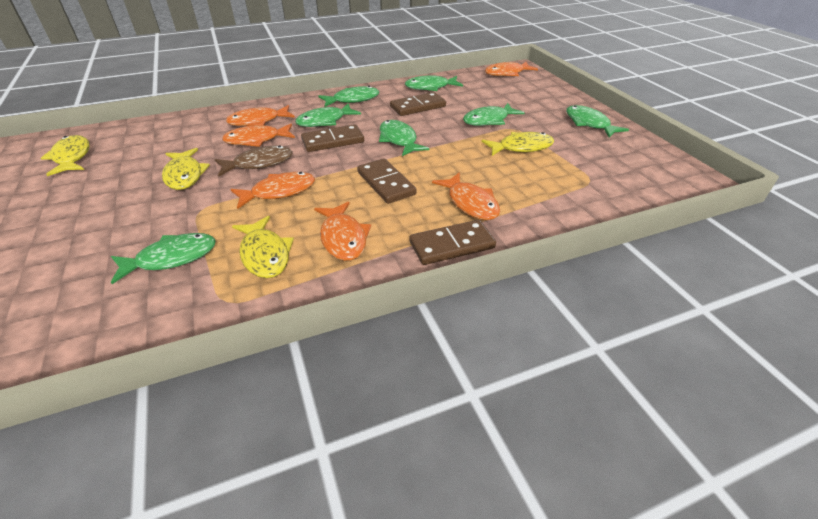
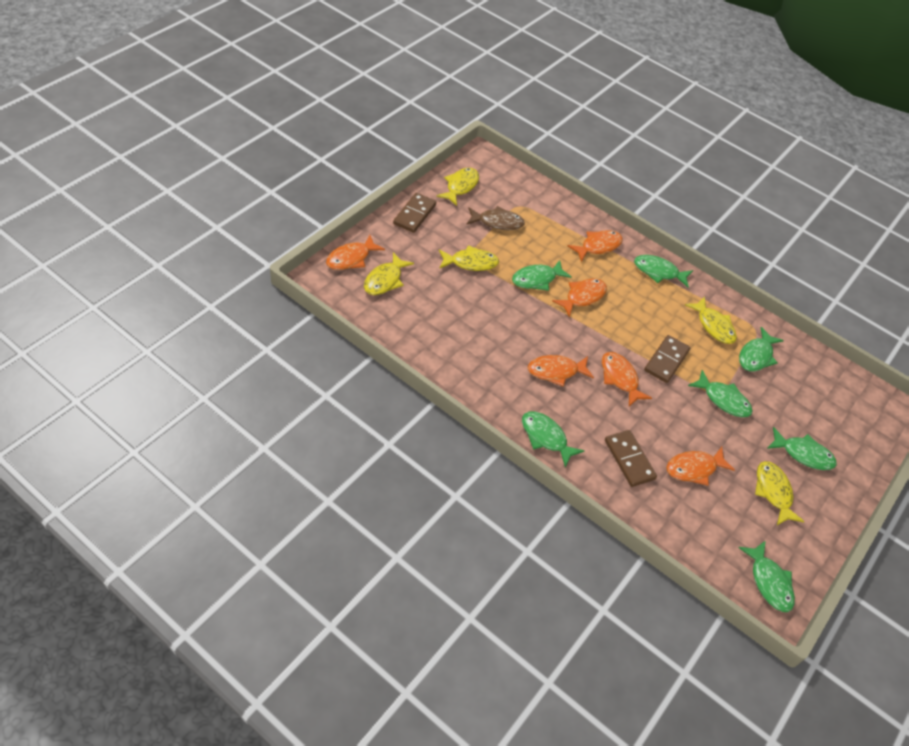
brown domino: [301,124,364,152] [357,158,417,204] [390,92,446,116] [410,220,496,265] = 4 -> [393,193,436,233] [605,430,657,487] [644,335,690,383] = 3
yellow fish: [41,135,89,176] [162,148,210,190] [232,216,294,278] [481,132,554,156] = 4 -> [364,252,414,295] [436,168,479,206] [439,245,499,271] [685,297,737,344] [755,461,805,525] = 5

